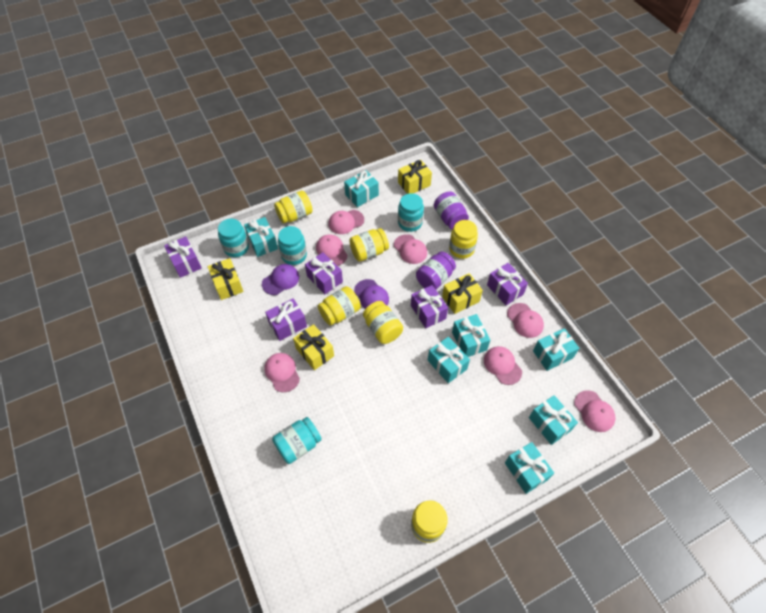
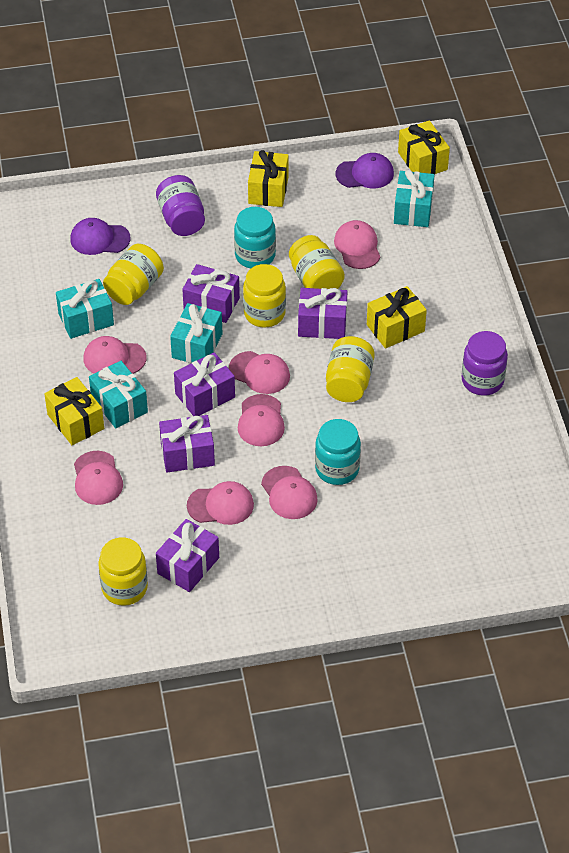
turquoise gift: [244,217,278,257] [344,170,379,207] [428,337,470,383] [452,314,490,357] [505,442,554,494] [529,395,578,445] [533,328,579,371] = 7 -> [56,279,114,339] [89,361,148,428] [170,303,223,363] [394,170,434,227] = 4
turquoise jar: [218,218,249,257] [272,417,322,464] [278,226,307,265] [398,193,424,232] = 4 -> [234,207,276,268] [315,419,361,485] = 2
yellow jar: [274,191,313,224] [318,286,361,326] [350,228,389,262] [363,301,403,344] [411,500,448,543] [449,220,478,259] = 6 -> [98,538,148,606] [103,244,164,305] [243,264,286,328] [289,235,345,289] [326,336,375,402] = 5

